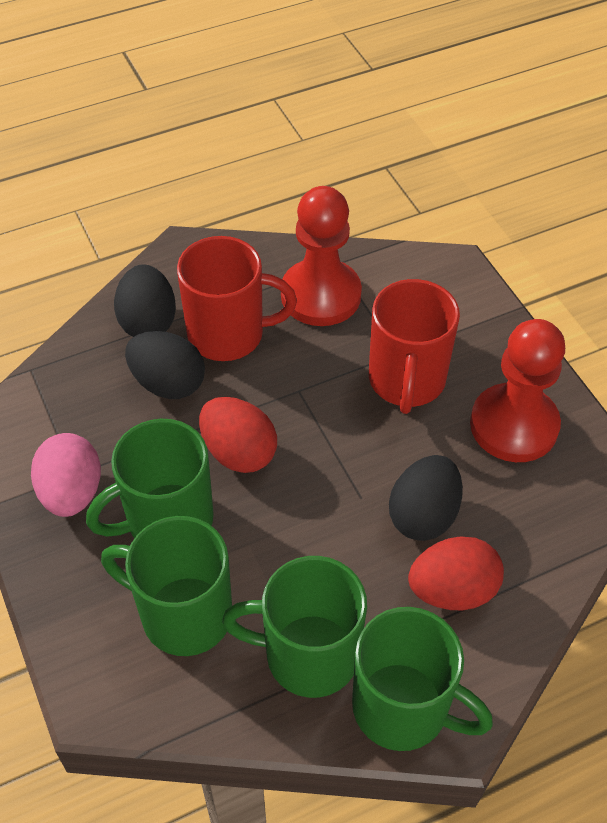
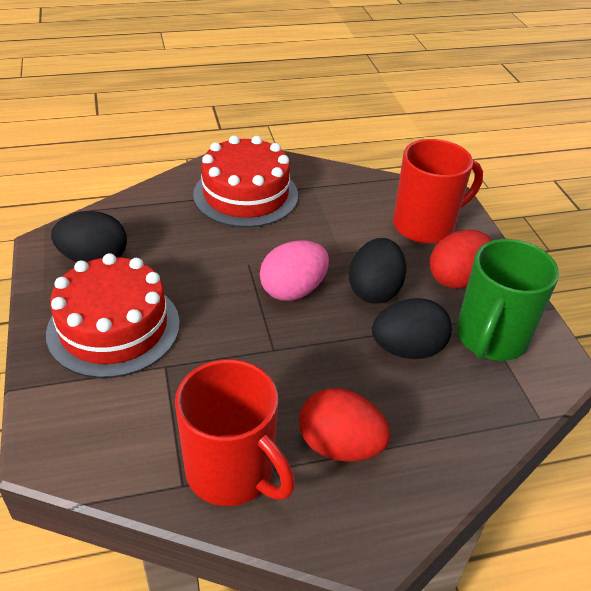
green mug: [86,419,214,539] [101,516,232,656] [222,556,367,698] [352,607,493,751] = 4 -> [457,239,559,361] = 1
red cake: none = 0 -> [46,253,180,378] [193,135,298,228] = 2
red pawn: [281,186,362,326] [470,319,565,462] = 2 -> none = 0

